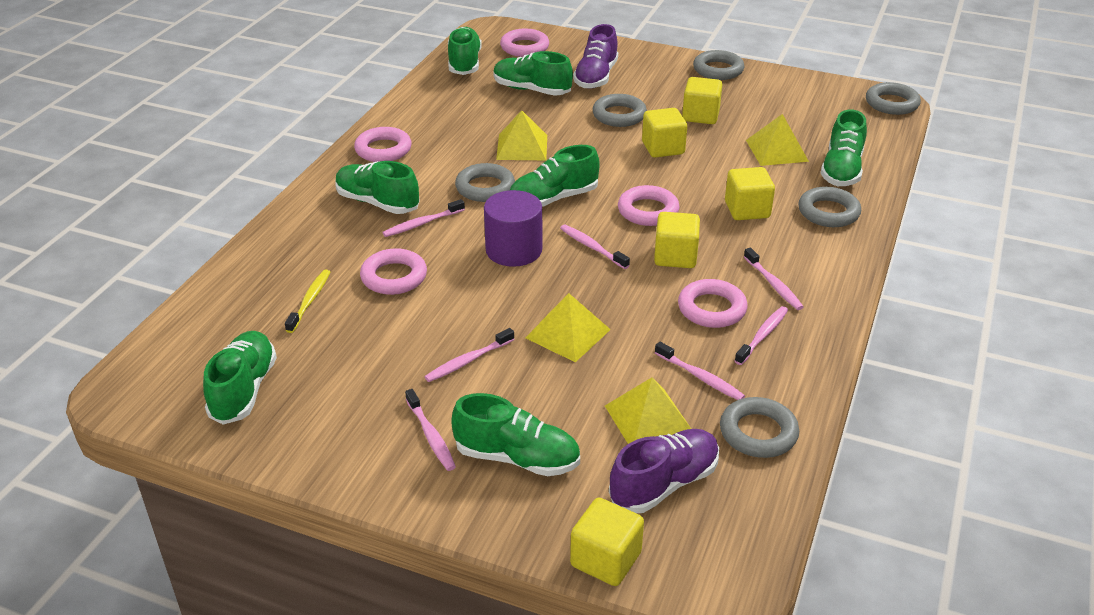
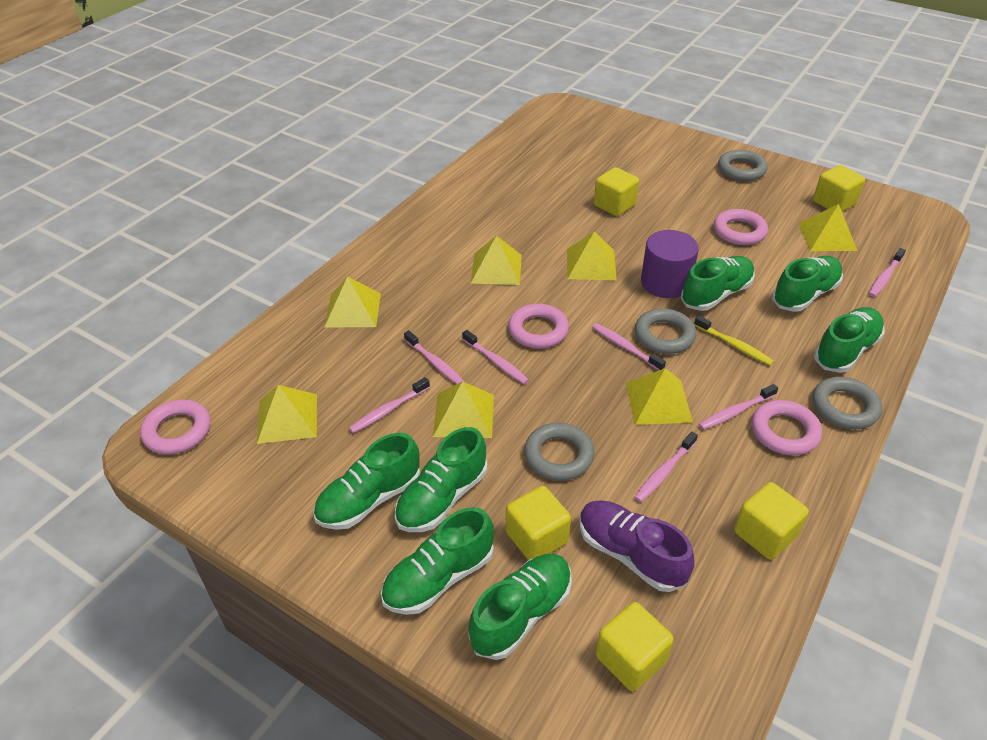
grey ring: [455,163,515,202] [592,94,647,127] [693,50,744,80] [720,397,799,458] [798,187,861,227] [866,82,921,115] = 6 -> [524,423,594,481] [635,308,696,354] [718,150,768,181] [812,377,882,429] = 4
pink ring: [354,127,412,162] [360,248,427,295] [500,29,549,57] [618,185,680,226] [678,279,748,328] = 5 -> [140,400,210,455] [508,304,569,349] [714,209,768,245] [752,400,822,455] = 4
purple shoe: [573,24,618,89] [609,429,719,513] = 2 -> [580,500,695,592] = 1
yellow pyramid: [496,110,547,160] [525,293,611,362] [605,377,691,444] [746,114,809,166] = 4 -> [257,385,317,444] [324,276,381,328] [433,381,494,438] [471,236,522,285] [567,231,617,280] [626,368,693,425] [798,204,857,251] = 7

